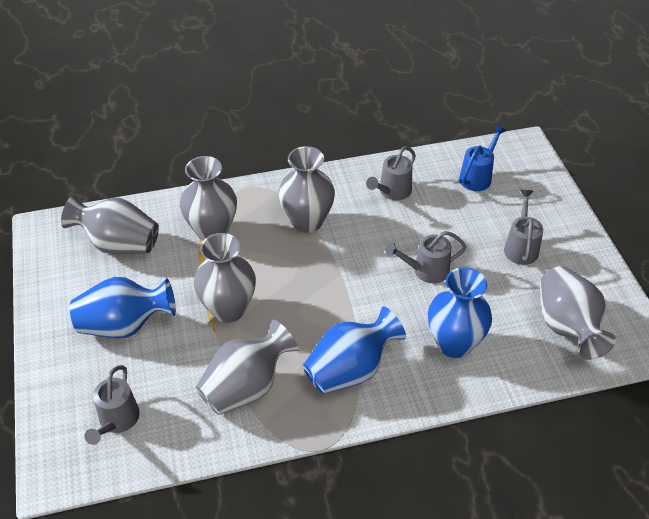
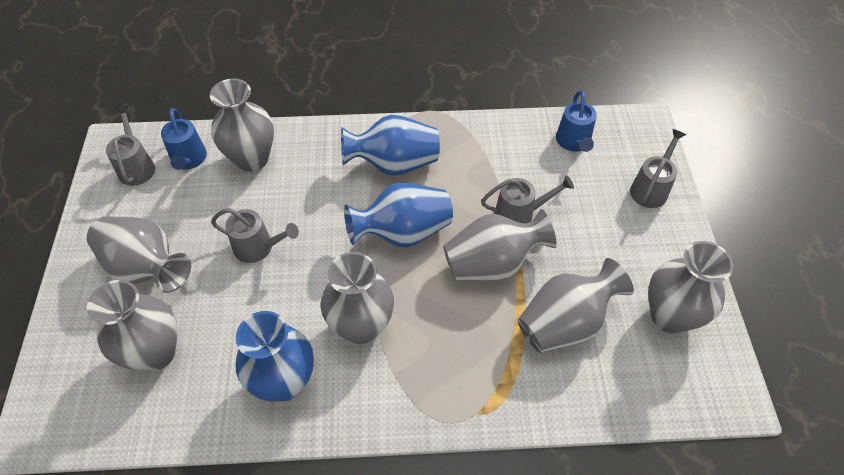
blue watering can: [459,125,506,191] = 1 -> [161,108,207,170] [556,90,597,152] = 2
grey vase: [61,195,159,254] [180,156,237,241] [194,233,256,323] [196,320,299,415] [278,146,335,233] [540,266,616,360] = 6 -> [87,216,191,293] [87,280,178,371] [210,79,274,172] [321,252,394,344] [443,209,557,281] [518,258,634,352] [648,241,733,333] = 7

